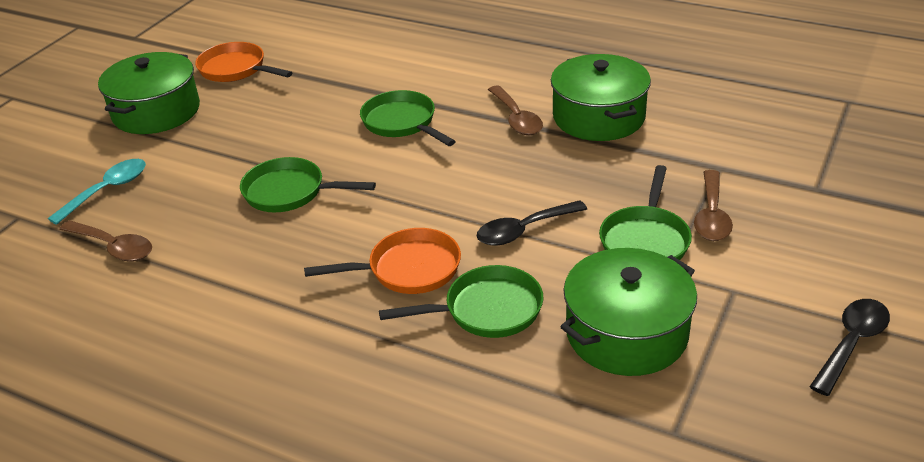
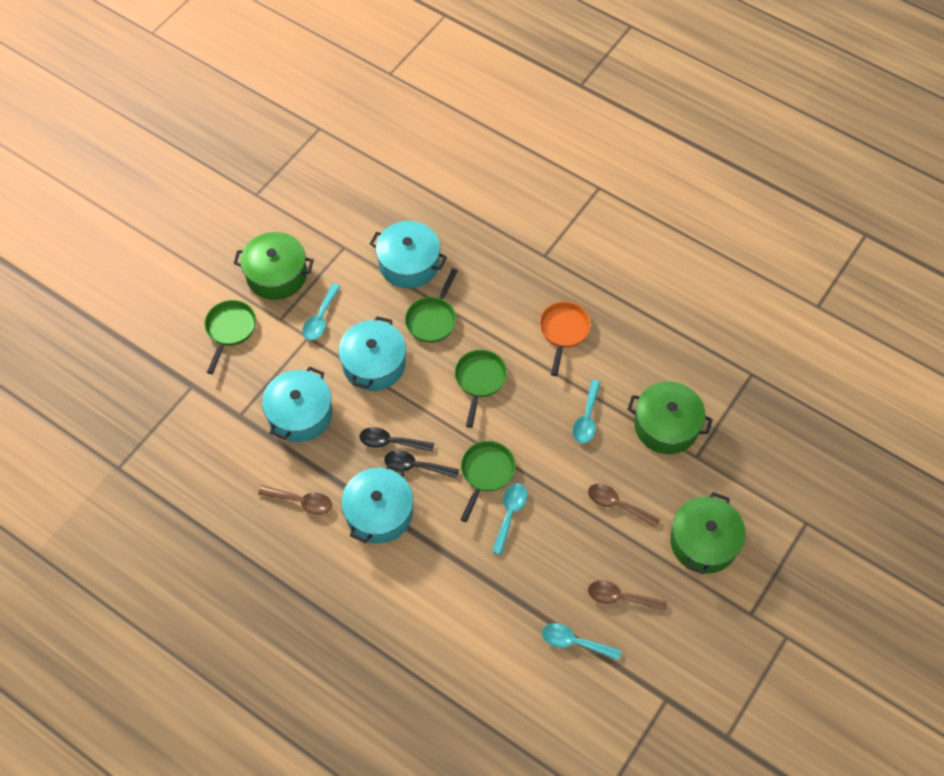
orange pan: [195,42,292,82] [304,228,461,294] = 2 -> [540,302,591,376] = 1
turquoise pot: none = 0 -> [262,367,332,442] [338,316,406,391] [341,464,413,544] [370,221,447,288] = 4
turquoise spoon: [48,159,146,225] = 1 -> [302,283,341,340] [492,483,527,555] [542,623,622,661] [573,380,601,443] = 4

